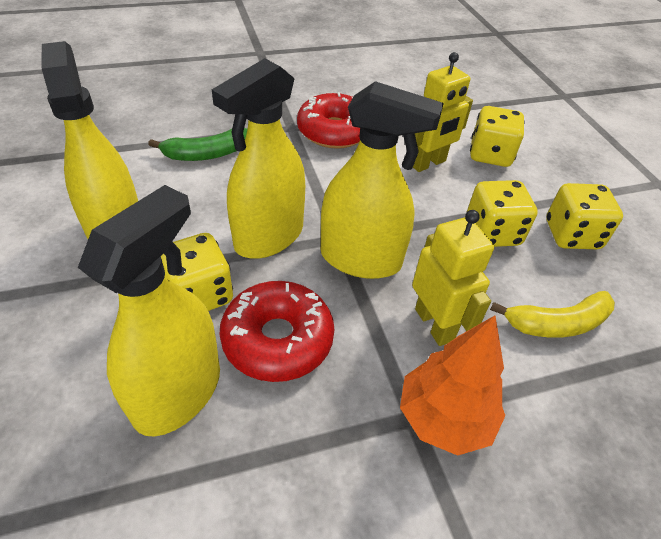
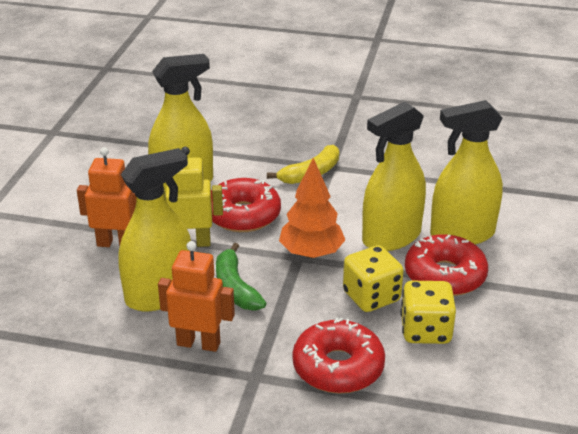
orange robot: none = 0 -> [77,147,137,247] [158,241,235,352] = 2
red donut: [220,281,335,382] [297,92,360,149] = 2 -> [211,178,281,232] [293,318,385,394] [405,234,488,296] = 3
yellow dice: [161,233,233,311] [466,180,538,247] [470,106,525,167] [546,183,623,249] = 4 -> [343,245,404,312] [401,281,456,344] = 2
yellow robot: [412,210,494,346] [413,52,473,172] = 2 -> [163,147,223,247] = 1

